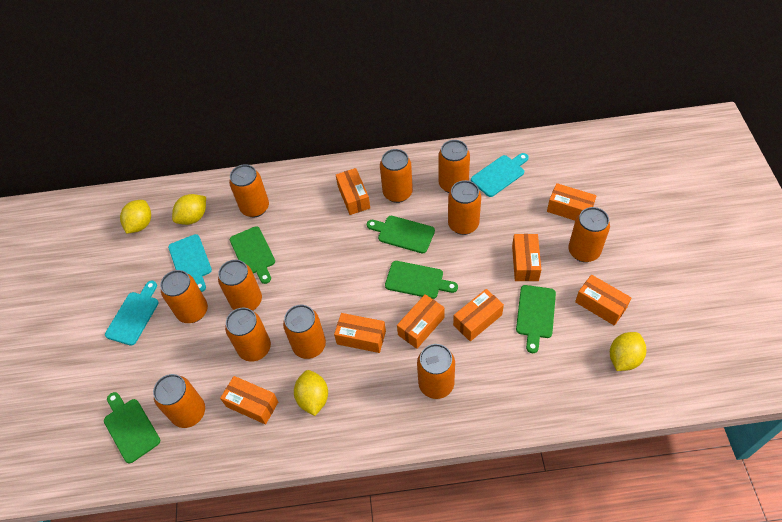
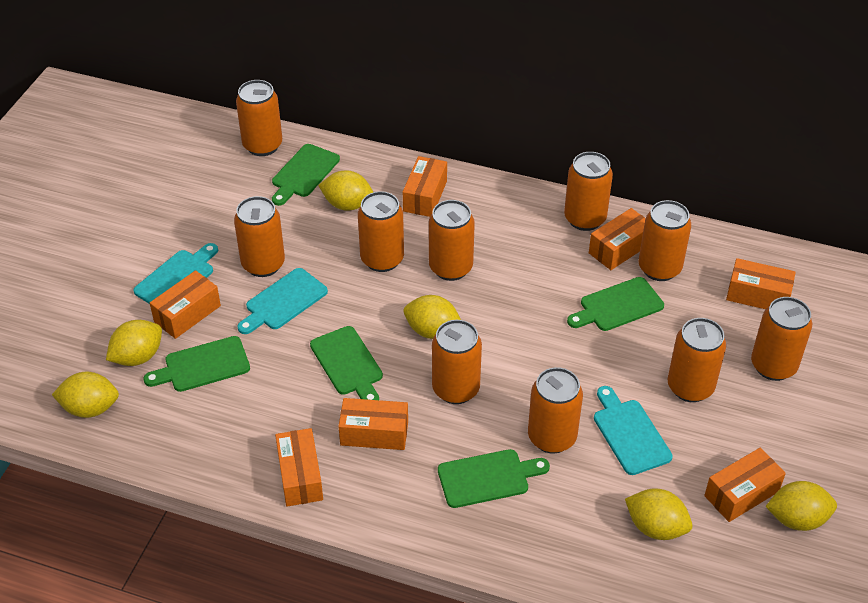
orange box: [220,376,278,424] [334,313,386,353] [336,168,370,215] [397,294,445,349] [453,289,504,341] [512,234,541,281] [547,183,596,221] [575,275,631,326] = 8 -> [150,270,221,339] [275,428,323,506] [338,398,408,450] [403,156,447,217] [589,208,645,270] [704,448,786,522] [726,258,796,309] = 7
orange can: [153,374,205,428] [160,270,208,323] [218,260,262,311] [225,308,271,362] [229,164,269,218] [283,305,326,359] [380,149,413,203] [417,344,455,399] [438,140,470,193] [448,180,481,235] [568,207,610,262] = 11 -> [234,196,285,277] [236,80,282,156] [358,191,404,272] [429,200,475,281] [432,320,482,404] [528,367,583,454] [564,152,613,231] [639,200,691,281] [668,318,726,402] [751,297,812,381] = 10
yellow lemon: [120,200,151,234] [172,194,206,225] [294,370,328,416] [610,332,646,371] = 4 -> [52,371,119,418] [106,320,162,366] [318,171,373,211] [404,295,461,339] [625,488,692,540] [765,481,837,531] = 6

